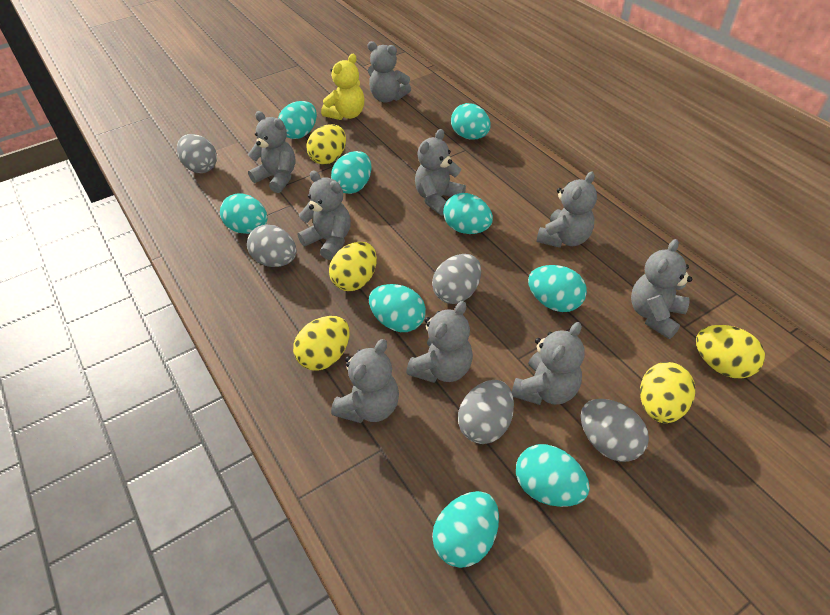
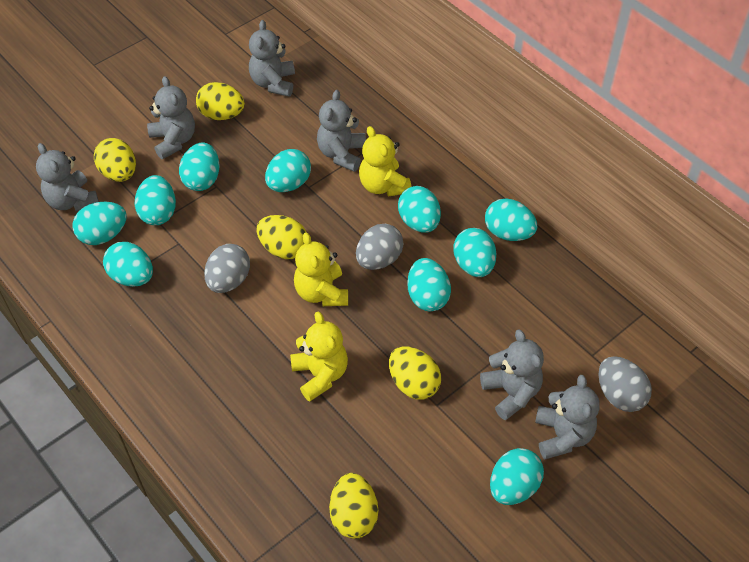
grey egg: [177,134,217,173] [247,224,296,267] [432,254,481,304] [458,380,514,444] [581,399,649,462] = 5 -> [204,244,250,293] [356,224,404,270] [599,356,652,412] = 3
grey teddy bear: [248,111,296,193] [298,171,351,260] [331,339,399,423] [368,41,411,103] [406,301,473,383] [415,129,466,216] [512,322,585,405] [536,171,597,248] [631,239,692,339] = 9 -> [36,143,99,211] [147,76,195,159] [249,20,295,97] [317,90,366,172] [480,329,544,420] [535,375,600,459] = 6
turquoise egg: [220,193,267,234] [278,101,317,139] [331,151,371,194] [369,284,426,332] [432,491,499,568] [443,193,493,234] [451,103,491,140] [516,444,590,507] [528,265,587,312] = 9 -> [73,202,127,245] [103,242,153,287] [135,175,176,225] [179,142,219,191] [265,149,311,192] [398,186,441,233] [407,258,451,311] [453,228,496,277] [485,198,537,241] [490,448,544,505] = 10
yellow teddy bear: [321,54,364,120] = 1 -> [290,312,348,402] [294,232,348,306] [359,126,411,197] = 3

